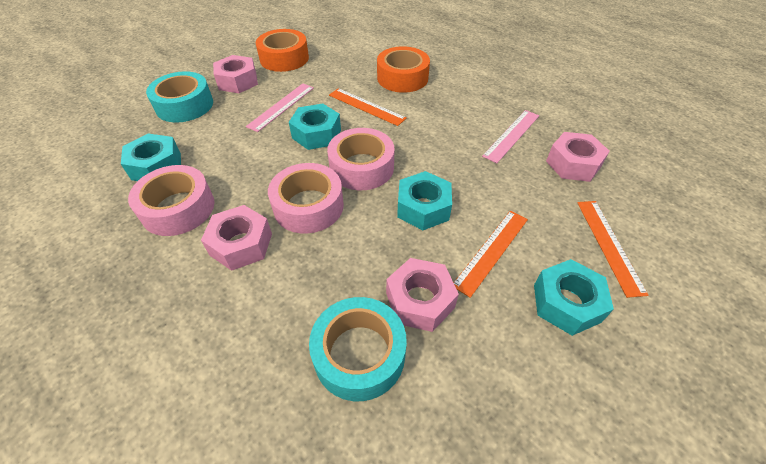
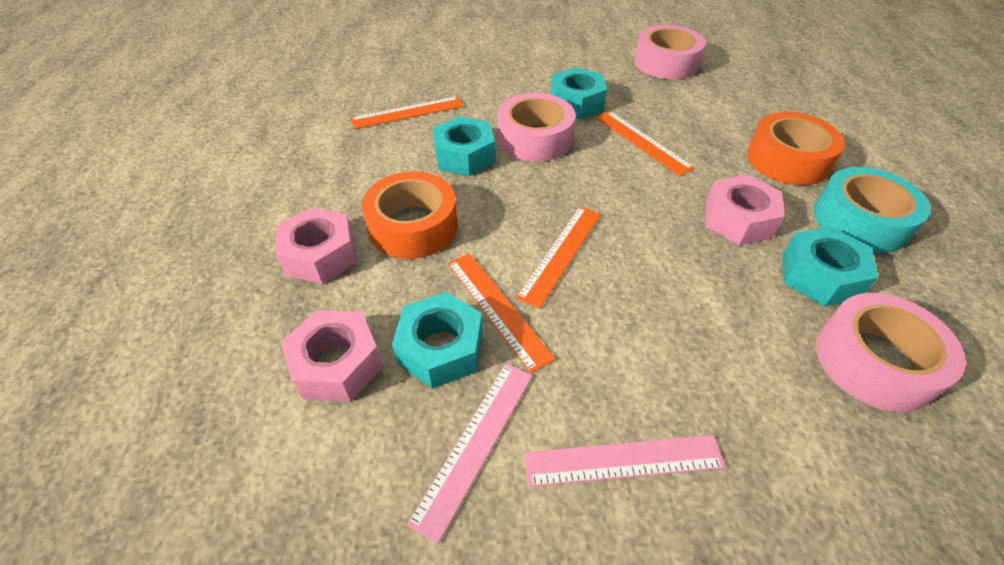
orange ruler: [329,88,407,126] [454,211,528,298] [577,201,649,298] = 3 -> [350,96,463,129] [447,253,555,373] [516,206,601,309] [596,111,695,176] = 4
pink nut: [201,205,272,271] [213,55,258,93] [386,258,459,332] [546,132,610,182] = 4 -> [276,207,357,284] [281,310,383,402] [705,175,785,245] = 3
turquoise tape: [146,71,213,123] [309,297,407,401] = 2 -> [813,167,931,253] = 1

